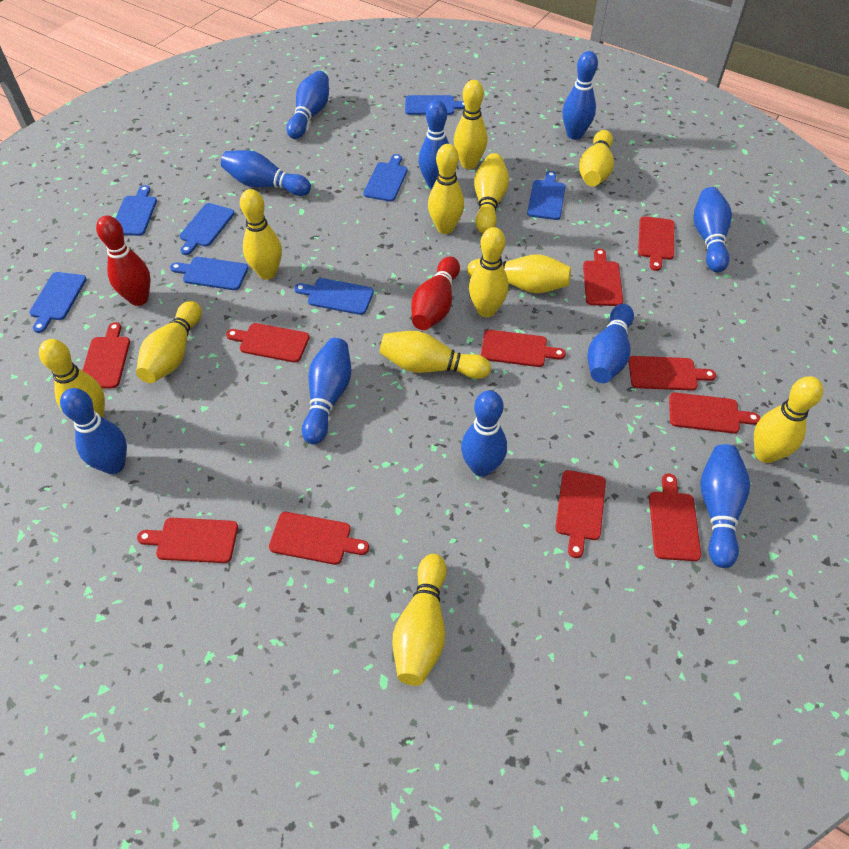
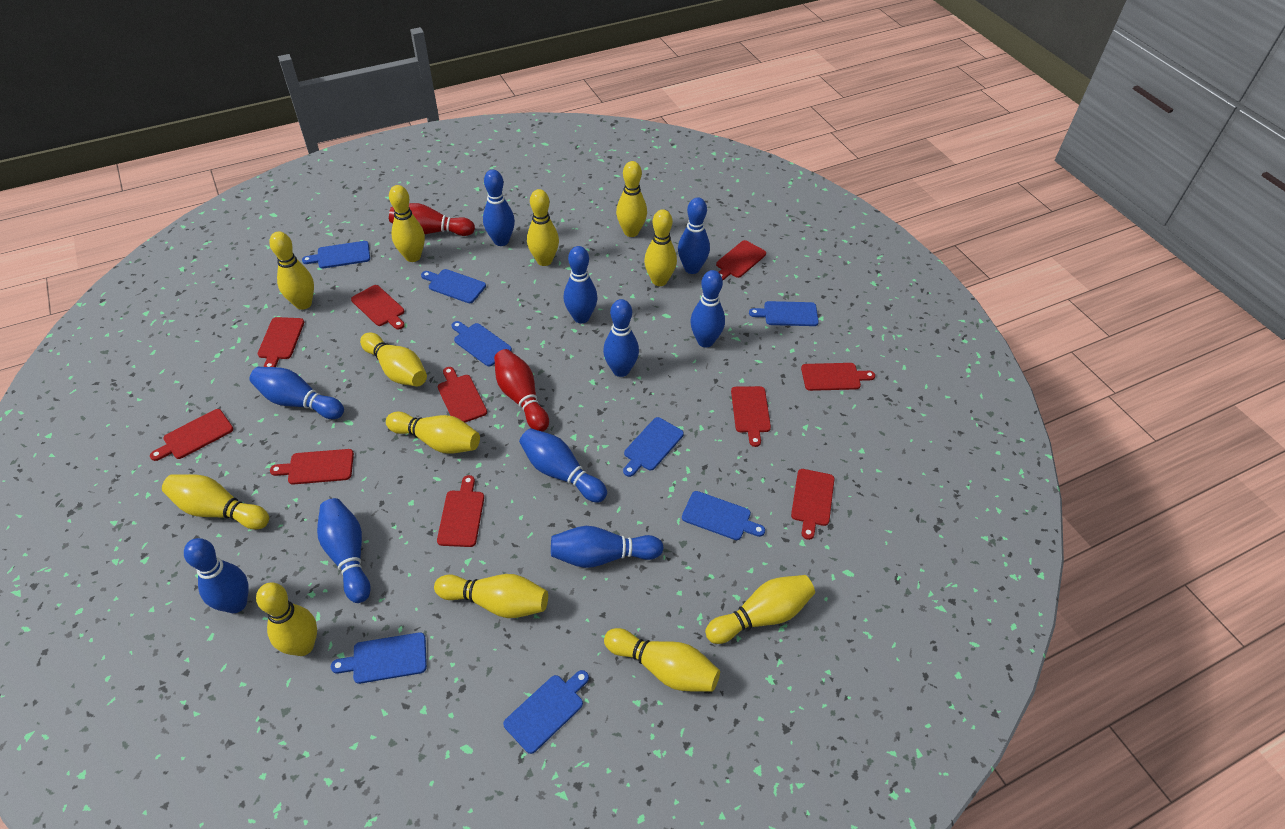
red cutting board: [82,322,130,388] [137,518,238,563] [226,323,310,363] [269,512,369,565] [481,330,566,367] [555,470,606,558] [583,248,623,306] [629,356,716,391] [638,216,674,271] [649,473,701,561] [669,392,760,434] = 11 -> [150,409,233,461] [258,317,304,367] [270,449,354,484] [351,285,405,330] [437,475,484,547] [438,367,487,423] [716,240,766,280] [731,386,771,447] [791,469,834,540] [801,363,875,391] = 10

